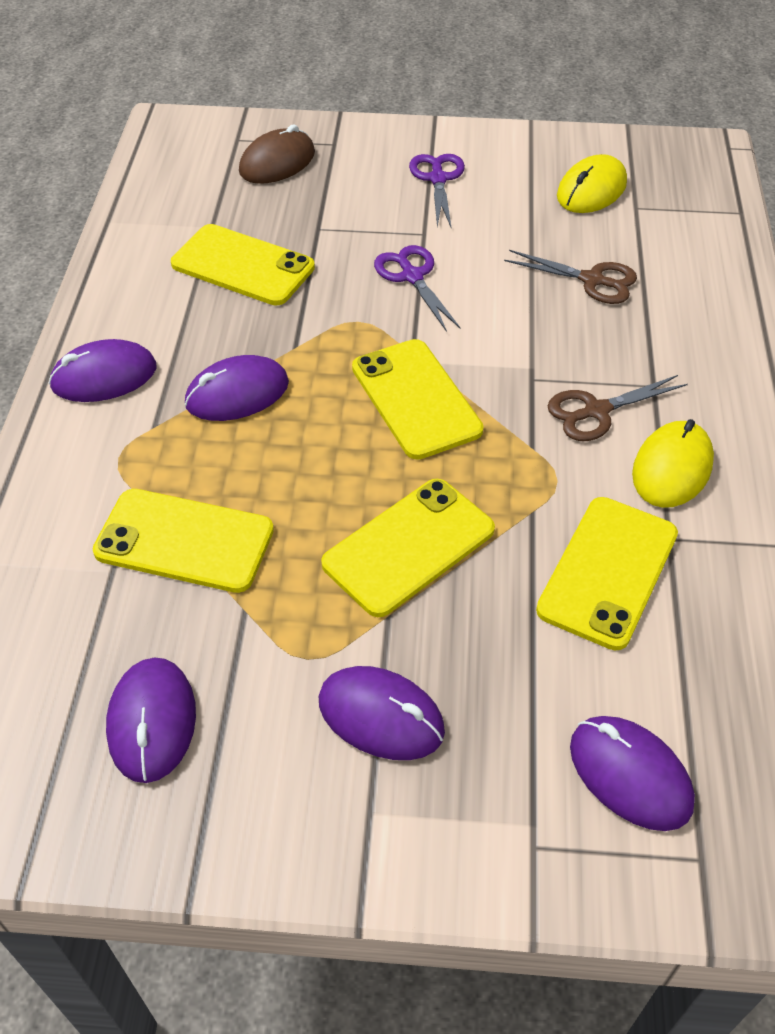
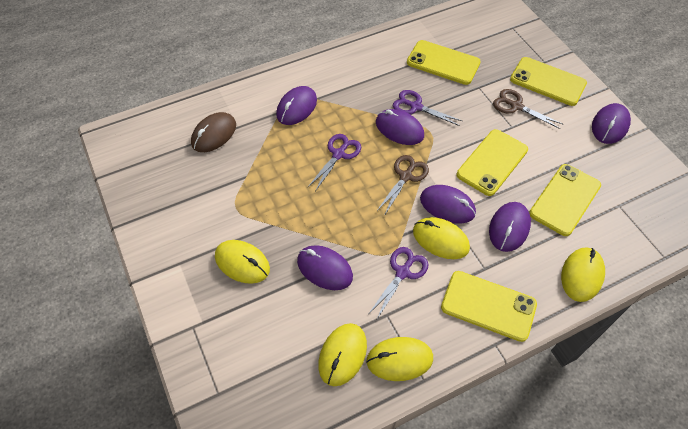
purple mouse: [49,339,156,402] [106,657,196,783] [185,355,289,421] [319,666,445,760] [570,716,695,831] = 5 -> [276,86,317,125] [297,245,353,290] [376,109,424,145] [420,185,476,224] [489,202,531,252] [592,103,631,144] = 6
purple scissors: [374,245,461,332] [409,154,465,227] = 2 -> [308,134,361,191] [369,247,428,319] [393,90,462,126] = 3
yellow mouse: [557,154,627,213] [632,419,714,508] = 2 -> [215,240,270,284] [318,323,367,386] [366,337,433,381] [413,217,470,259] [561,247,605,302] = 5

